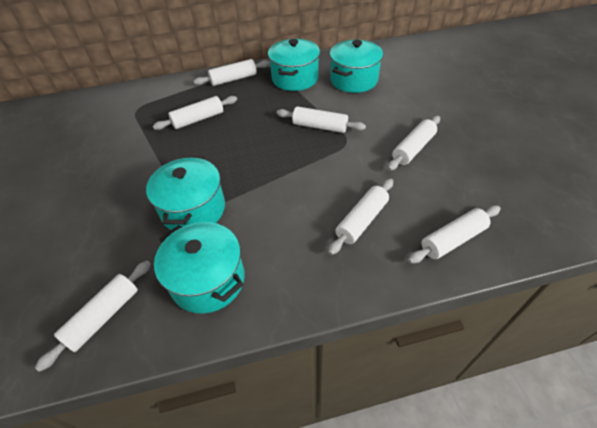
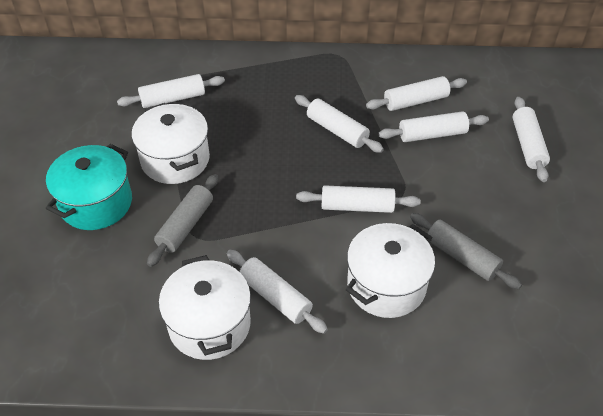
grey rolling pin: none = 0 -> [147,174,218,267] [410,213,522,289] = 2
turquoise pot: [146,156,225,230] [154,222,245,314] [268,39,320,91] [330,40,383,93] = 4 -> [46,144,132,230] = 1
white pot: none = 0 -> [131,103,210,184] [159,255,251,360] [346,223,435,318] = 3

